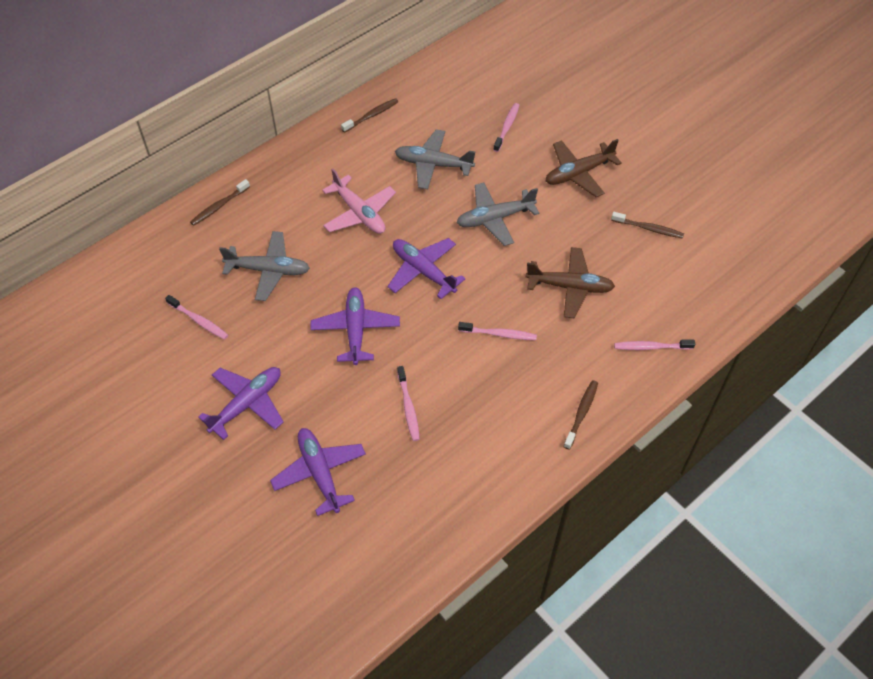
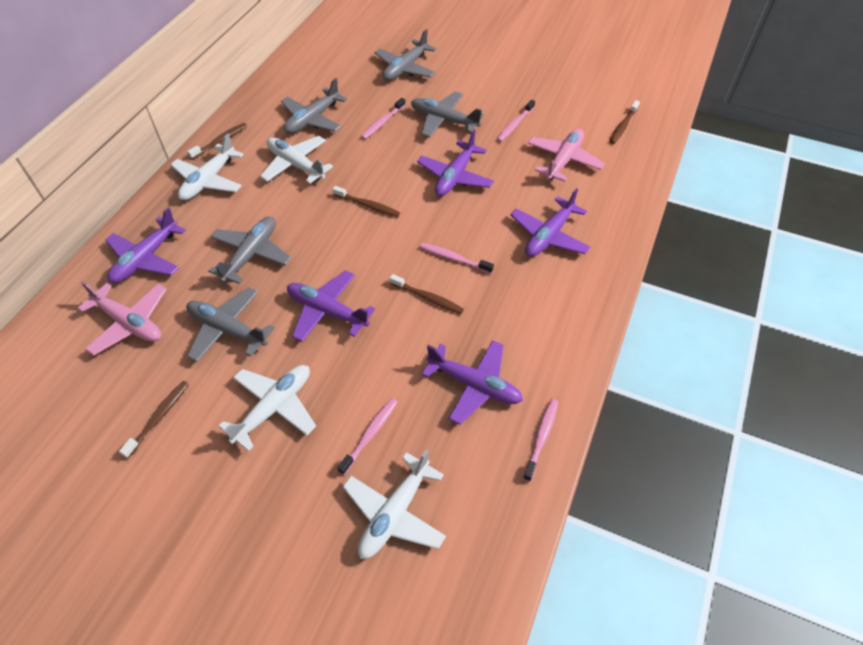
brown plane: [525,247,615,319] [546,139,622,197] = 2 -> none = 0
brown toothbrush: [190,179,250,226] [341,98,398,133] [563,380,598,450] [611,212,684,239] = 4 -> [119,381,189,458] [187,123,247,159] [332,186,400,217] [389,274,464,314] [609,100,640,144] = 5
grey plane: [219,231,310,301] [395,129,475,189] [456,182,539,246] = 3 -> [186,287,275,362] [208,217,291,284] [281,78,347,134] [375,29,436,81] [411,91,484,137] = 5
pink plane: [322,168,396,234] = 1 -> [78,281,167,355] [528,129,605,182] = 2
purple plane: [198,367,284,440] [270,428,366,516] [310,287,400,365] [388,238,466,299] = 4 -> [105,208,186,283] [287,270,375,342] [417,130,494,196] [422,340,523,425] [510,188,590,257] = 5
white plane: none = 0 -> [171,133,244,200] [219,365,316,451] [260,136,333,184] [343,449,446,559] = 4

